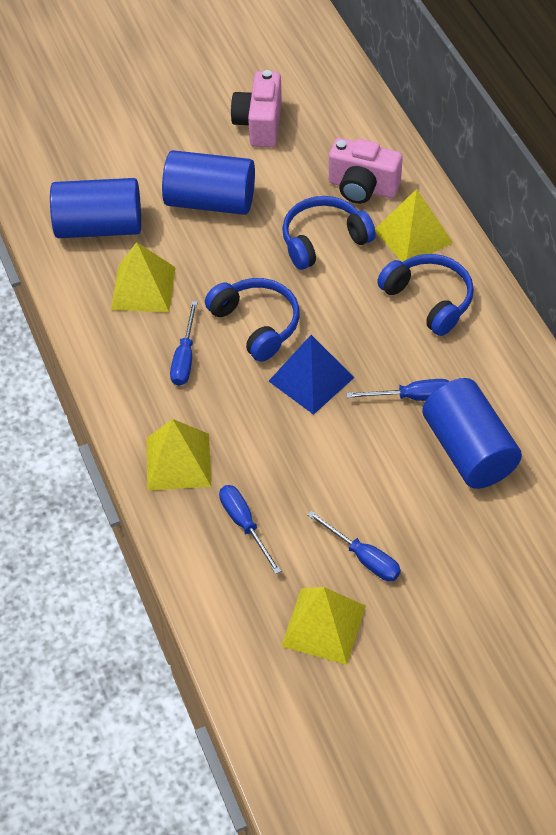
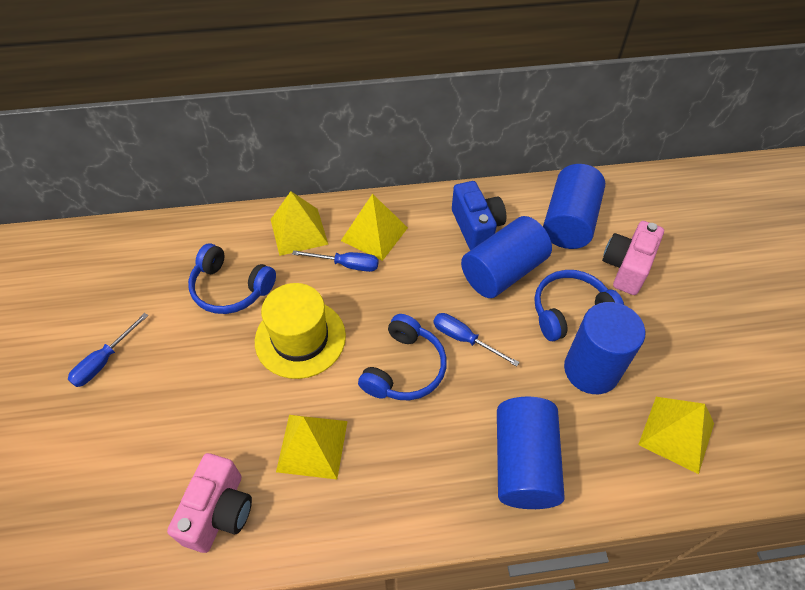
blue camera: none = 0 -> [452,181,506,250] = 1
blue cylinder: [50,178,141,238] [162,150,255,215] [422,378,522,489] = 3 -> [461,216,552,298] [497,397,565,509] [543,164,605,249] [564,302,645,394] = 4
blue pyramid: [269,335,354,415] = 1 -> none = 0
blue screwdriver: [170,301,198,386] [219,485,281,574] [307,511,401,581] [346,379,450,401] = 4 -> [68,313,148,387] [292,250,379,272] [433,313,520,367] = 3
yellow hat: none = 0 -> [255,283,346,379] = 1

